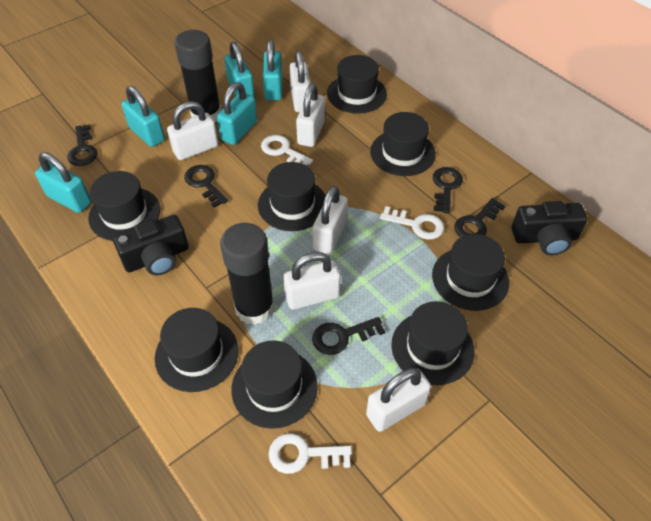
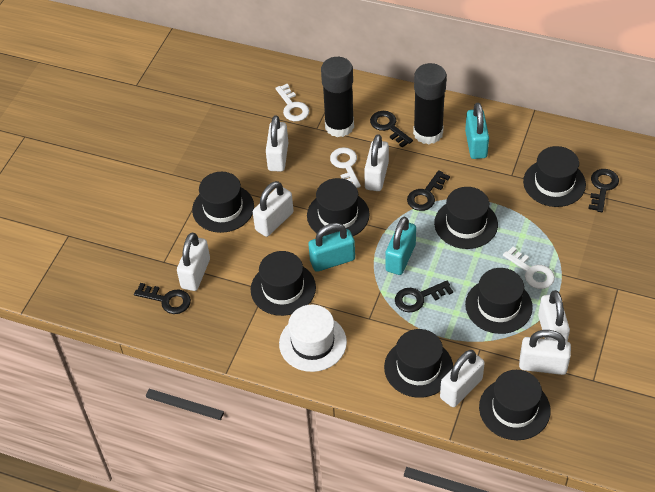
black camera: [113,215,189,275] [512,201,588,255] = 2 -> none = 0
turquoise padlock: [35,152,91,213] [121,86,165,147] [217,82,257,145] [224,42,255,98] [262,40,282,101] = 5 -> [308,223,355,272] [385,217,416,275] [465,103,489,159] = 3
white hat: none = 0 -> [279,305,347,372] = 1
white padlock: [167,101,218,160] [283,252,341,310] [290,51,311,112] [296,83,325,147] [312,186,348,254] [366,368,431,432] = 6 -> [177,233,210,291] [253,181,294,237] [266,115,288,171] [364,134,389,191] [440,350,485,407] [519,330,571,375] [538,290,570,342] = 7

